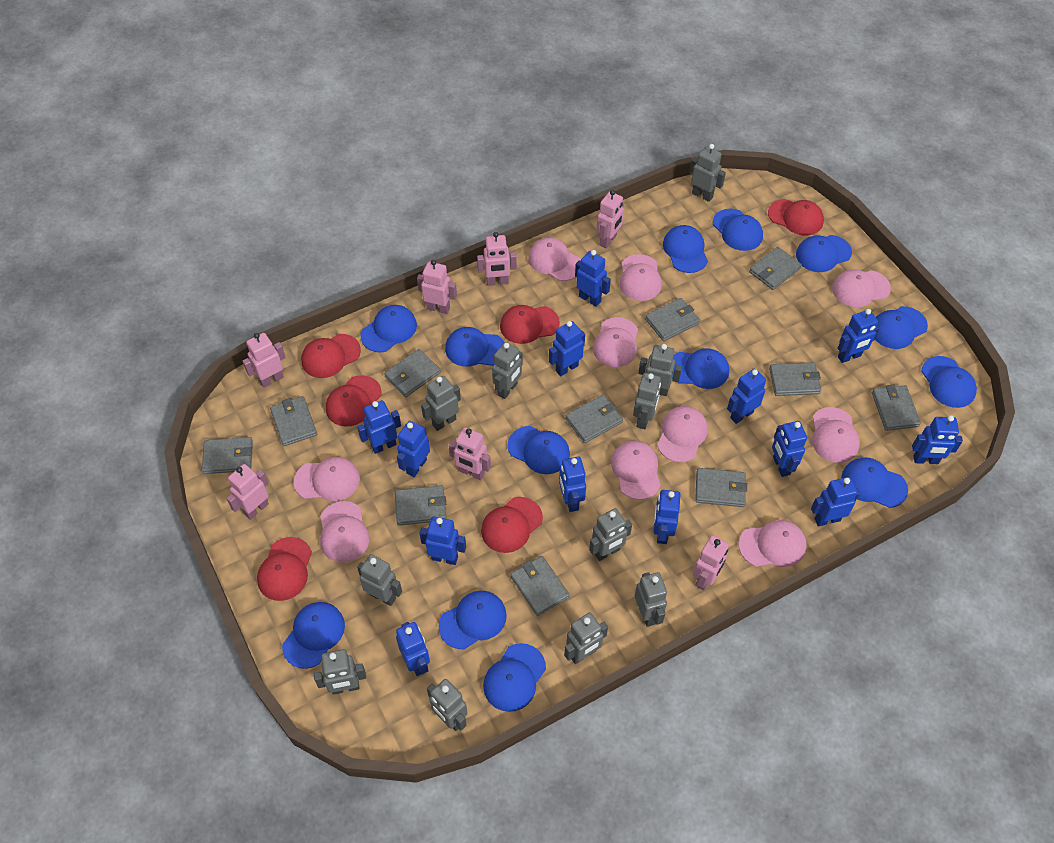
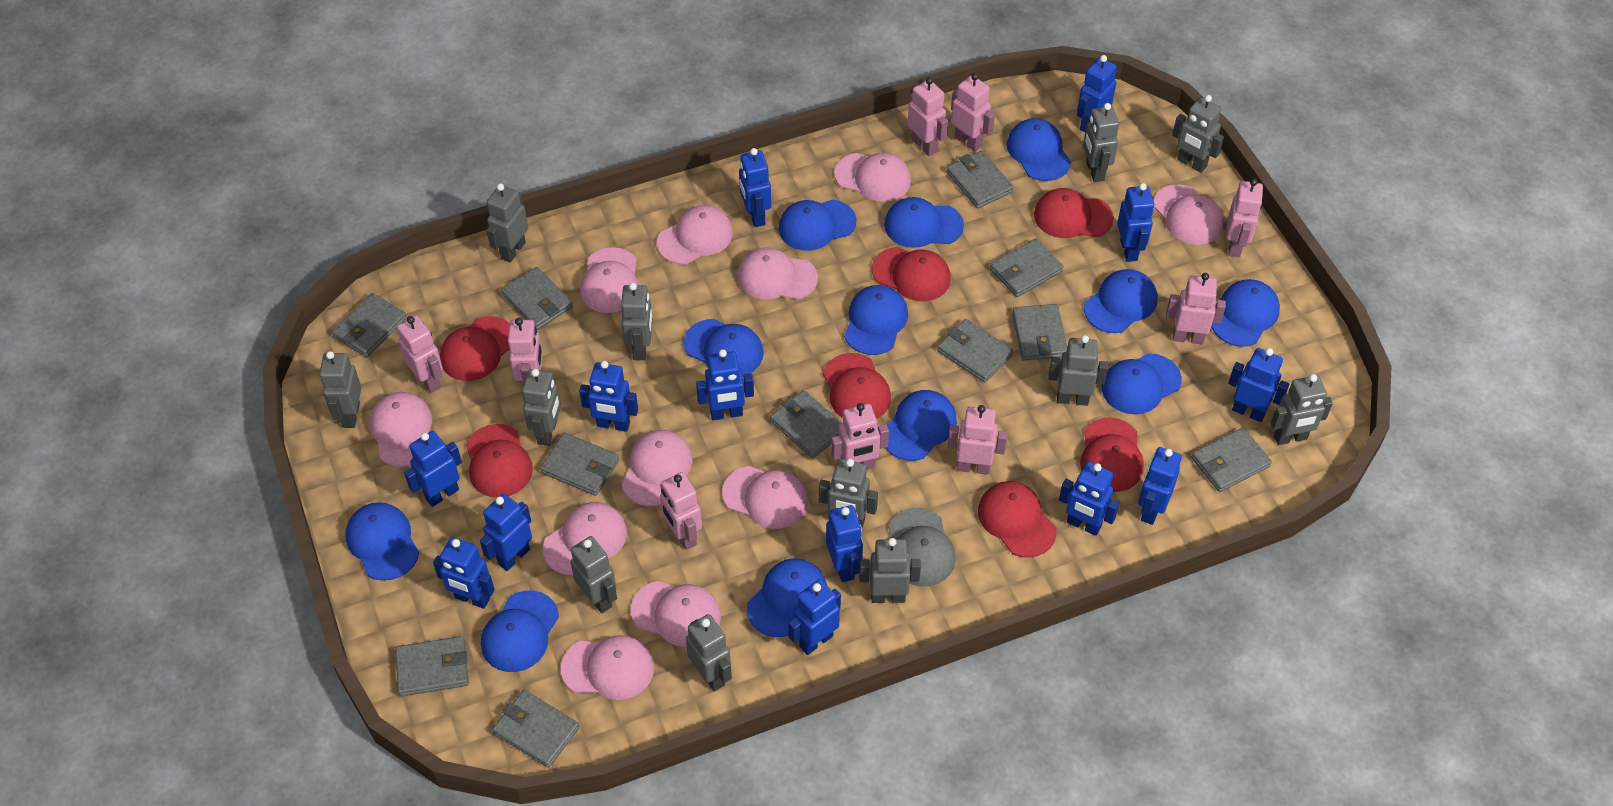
blue cap: [282,602,345,669] [361,305,417,352] [439,591,507,649] [445,327,504,366] [483,643,546,712] [508,426,570,474] [663,225,708,273] [672,348,729,389] [713,209,763,251] [796,235,852,272] [841,457,908,508] [875,306,928,349] [921,356,977,408] = 13 -> [345,502,419,581] [481,590,559,672] [684,319,764,377] [747,559,827,637] [779,199,856,251] [844,285,908,355] [884,197,964,248] [885,390,957,461] [1007,118,1071,181] [1084,269,1158,333] [1101,353,1182,415] [1211,279,1280,347] = 12
grey cap: none = 0 -> [888,508,956,587] = 1
grey robot: [314,649,366,695] [357,554,402,606] [421,376,461,431] [427,679,467,731] [492,342,523,399] [564,612,608,664] [589,508,632,561] [633,373,661,429] [635,572,667,627] [638,344,682,396] [689,144,726,202] = 11 -> [319,351,361,428] [487,184,528,262] [522,369,561,446] [570,536,617,613] [621,283,653,360] [686,614,732,691] [819,459,878,528] [859,538,921,603] [1048,335,1108,406] [1083,103,1119,182] [1172,95,1224,173] [1271,374,1333,445] = 12
pink cap: [294,457,360,501] [320,501,370,562] [528,238,581,281] [593,317,638,367] [611,441,661,500] [619,254,662,301] [657,406,708,462] [738,520,807,567] [812,407,860,463] [832,269,891,307] = 10 -> [370,392,432,467] [543,502,627,575] [561,635,654,700] [580,247,639,313] [621,430,693,506] [631,581,721,647] [657,205,733,265] [722,466,808,529] [737,248,818,299] [834,153,911,202] [1154,184,1223,245] = 11
pink robot: [226,464,269,520] [243,333,286,388] [417,260,457,314] [449,427,491,480] [477,232,517,286] [596,190,624,249] [693,535,729,591] = 7 -> [397,316,443,393] [508,318,543,386] [660,472,702,550] [831,403,889,469] [908,77,948,156] [947,405,1008,475] [951,73,995,152] [1166,273,1226,344] [1227,179,1263,257] = 9
red cap: [257,537,312,601] [301,334,361,378] [326,375,382,427] [481,497,543,553] [500,305,560,344] [768,199,824,236] = 6 -> [440,316,510,381] [466,424,533,498] [823,353,891,419] [872,247,951,301] [978,481,1057,558] [1034,188,1114,238] [1080,417,1144,492] = 7

